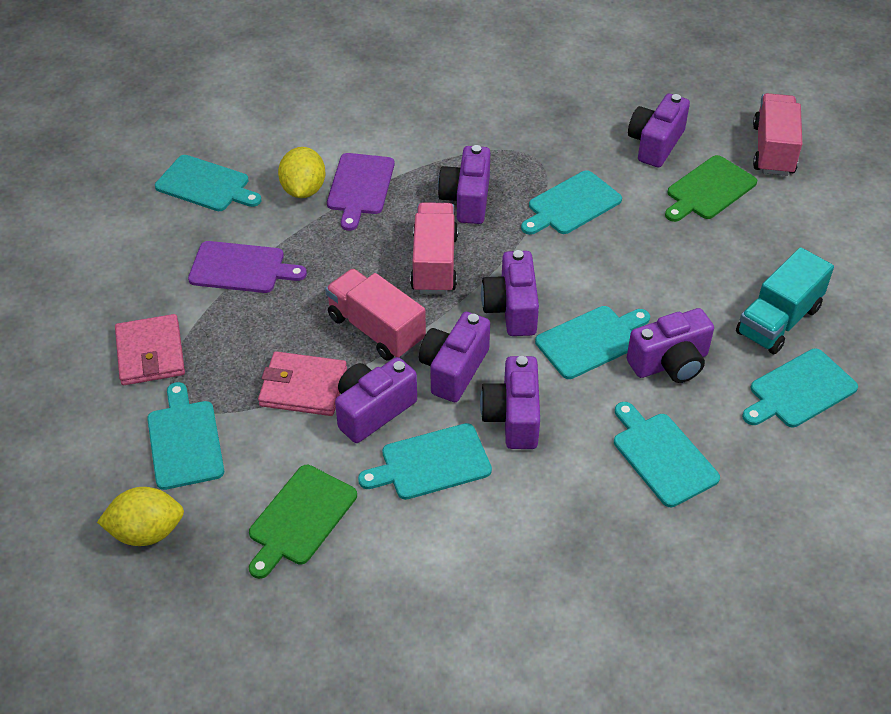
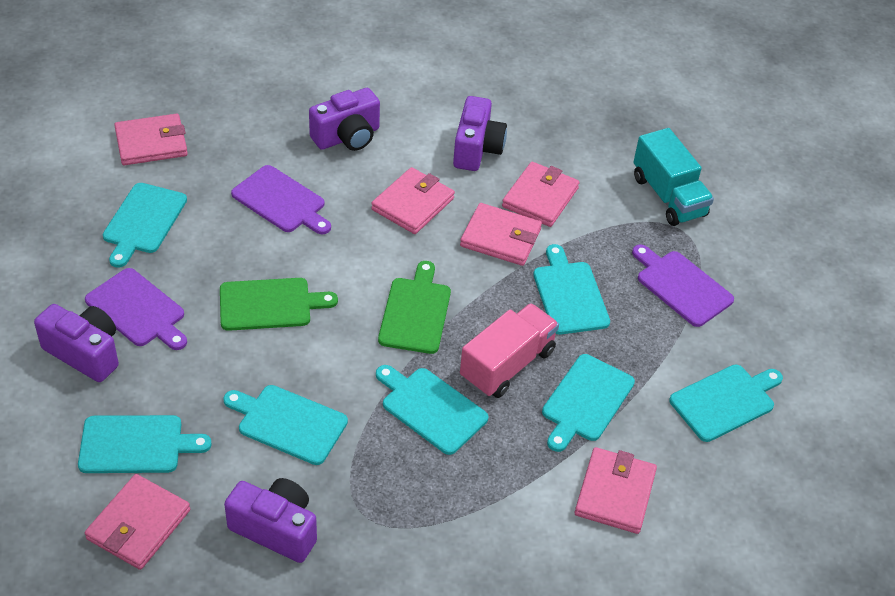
pink truck: [325,269,426,361] [410,202,458,294] [753,93,802,176] = 3 -> [460,303,559,398] = 1
pink wallet: [115,314,185,385] [258,351,347,416] = 2 -> [85,474,190,570] [114,114,188,165] [371,167,455,234] [460,203,542,266] [502,162,580,227] [575,447,657,534] = 6
purple camera: [335,357,417,443] [419,312,490,402] [438,145,491,224] [480,356,540,449] [481,250,539,336] [627,308,714,383] [628,94,690,168] = 7 -> [34,304,119,382] [224,478,317,563] [309,88,380,151] [453,96,507,171] = 4
purple cutting board: [188,241,307,293] [327,153,395,231] = 2 -> [85,268,187,350] [231,165,331,234] [632,244,734,327] = 3
yellow lemon: [97,487,184,546] [278,147,325,198] = 2 -> none = 0

